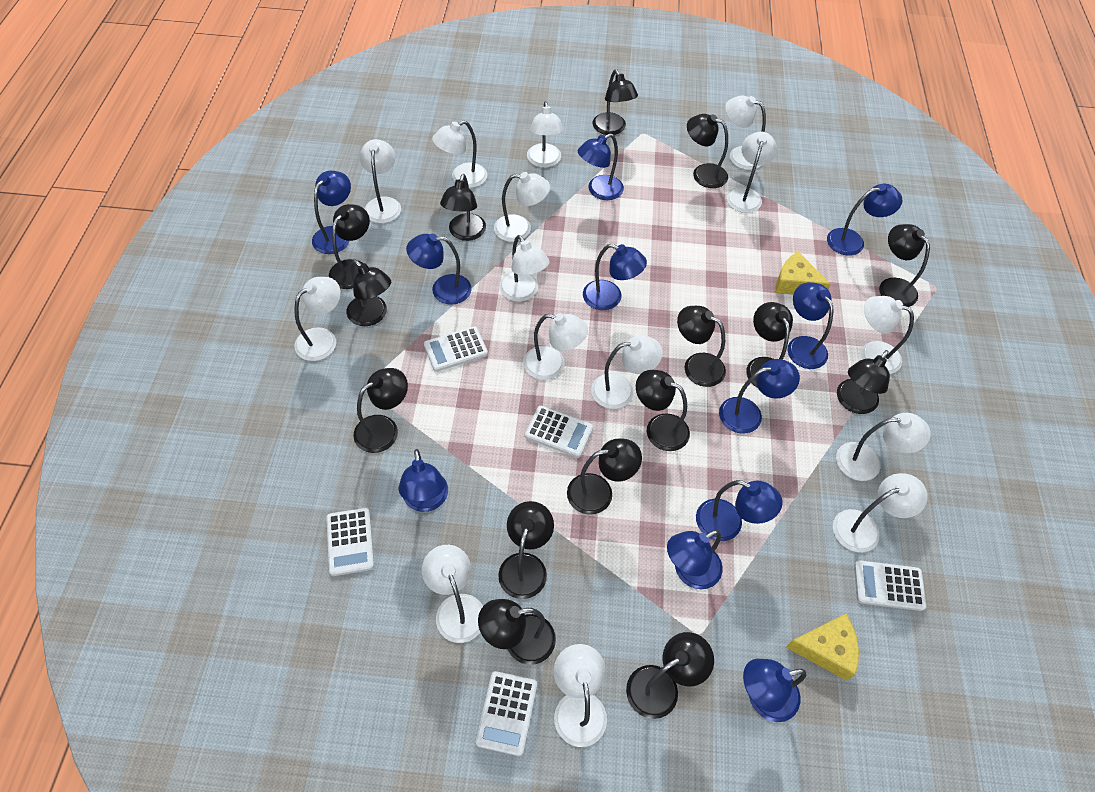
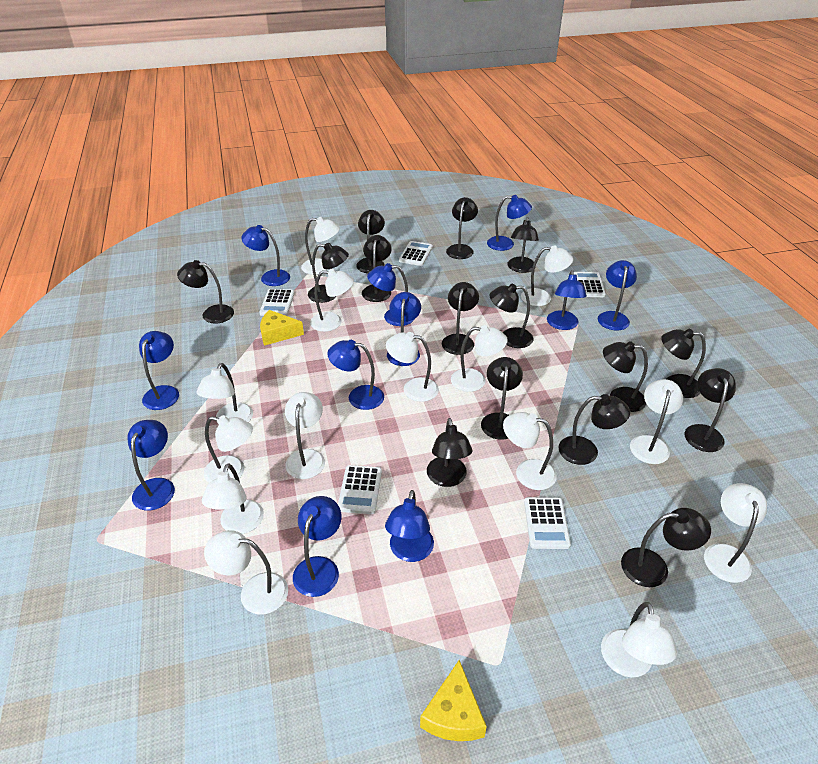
white lamp: [294,277,341,361] [360,139,401,223] [422,545,483,643] [432,120,487,188] [494,172,550,242] [499,235,550,302] [523,313,588,380] [527,101,564,168] [554,644,607,747] [591,335,663,409] [725,96,766,170] [726,132,777,213] [833,473,928,552] [836,413,931,481] [861,296,914,374] = 15 -> [196,363,253,423] [202,463,264,534] [204,415,253,483] [204,530,288,615] [285,392,325,479] [301,217,340,275] [310,269,354,332] [386,332,439,402] [451,325,508,392] [503,412,557,490] [521,245,573,306] [601,602,677,677] [630,379,683,464] [704,483,767,583] = 14

